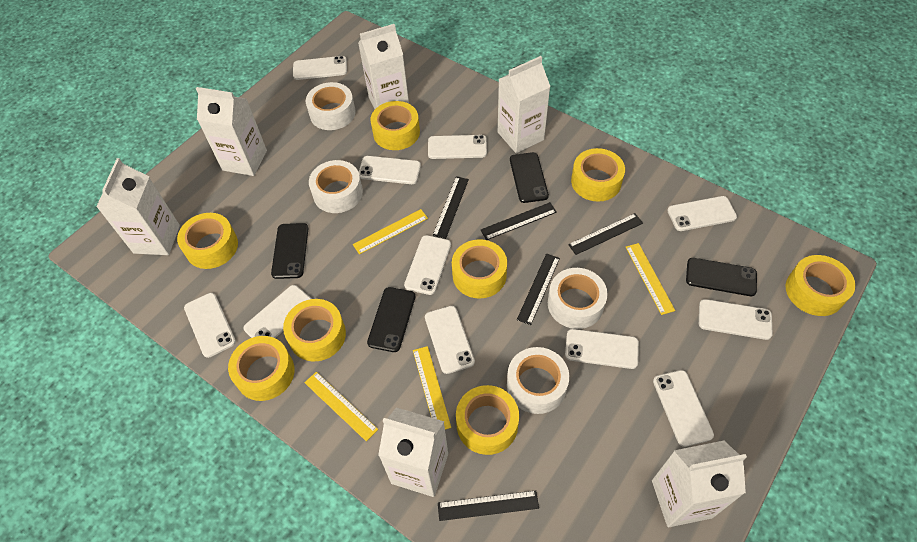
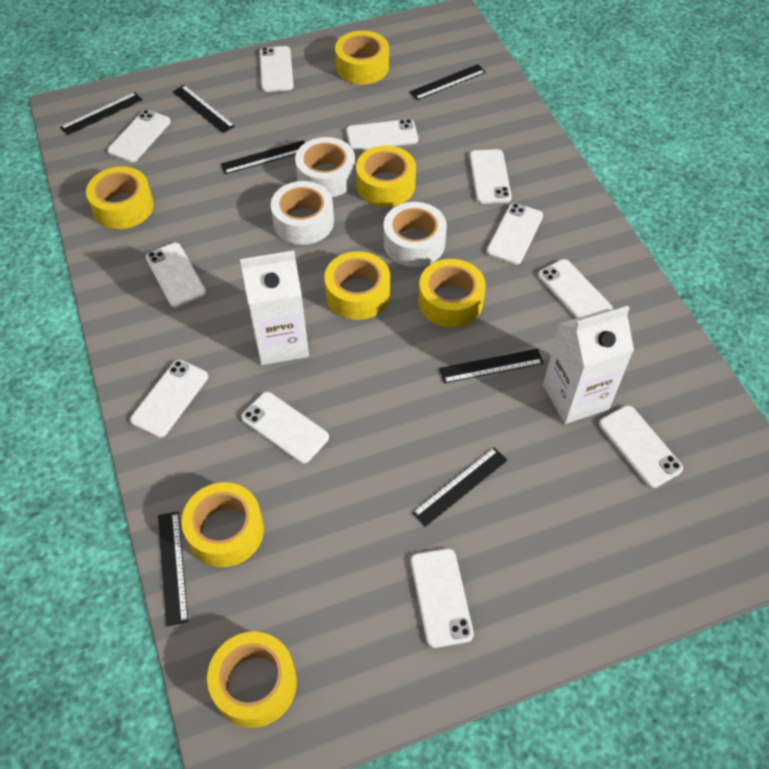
black phone: [271,223,308,279] [367,287,415,352] [510,152,549,203] [686,258,757,296] = 4 -> none = 0
black ruler: [433,176,469,239] [438,490,539,521] [481,202,557,240] [517,254,560,325] [568,213,643,255] = 5 -> [60,92,142,136] [158,512,188,626] [173,85,235,133] [221,140,305,174] [410,64,486,100] [412,447,508,527] [439,349,543,383] = 7
white carton: [96,158,180,255] [196,87,267,176] [358,24,409,109] [378,407,448,497] [498,56,550,153] [652,441,747,527] = 6 -> [240,251,309,365] [543,306,634,424] = 2
white tape: [306,82,355,130] [309,160,363,213] [507,347,569,414] [548,268,608,329] = 4 -> [271,181,334,245] [295,137,356,197] [384,202,447,267] = 3
yellow ruler: [304,372,378,441] [353,209,428,254] [413,346,451,430] [626,243,675,315] = 4 -> none = 0
yellow tape: [177,213,238,269] [228,336,295,401] [283,299,346,362] [370,101,420,150] [452,239,507,299] [456,385,519,455] [571,148,625,202] [786,255,855,316] = 8 -> [86,166,154,229] [181,482,264,567] [207,632,297,728] [324,251,390,320] [335,31,389,85] [356,146,416,207] [419,259,486,328] = 7

